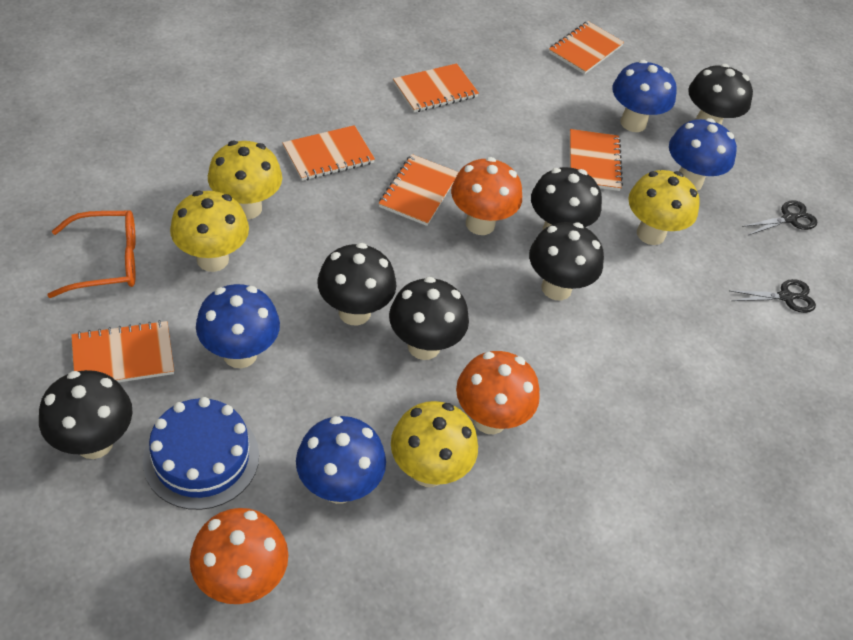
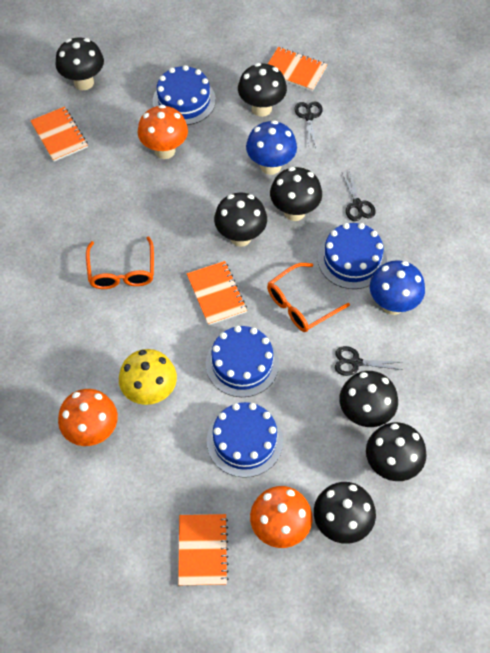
black mushroom: [39,370,133,459] [317,243,396,326] [389,277,469,360] [529,222,604,300] [531,167,602,231] [688,64,753,125] = 6 -> [55,38,104,90] [214,193,267,247] [238,63,287,117] [270,167,322,221] [314,482,376,544] [339,371,398,427] [366,422,427,481] = 7
black scissors: [730,279,816,313] [742,200,817,235] = 2 -> [294,102,323,148] [335,346,403,376] [342,172,376,221] = 3
blue cake: [143,397,259,510] = 1 -> [153,65,216,125] [206,326,279,397] [207,402,283,478] [318,223,387,289] = 4
blue mushroom: [196,284,280,368] [296,416,386,504] [613,60,677,132] [669,118,737,191] = 4 -> [246,120,297,175] [370,260,425,315] = 2
orange glasses: [47,210,136,298] = 1 -> [86,236,154,289] [267,263,350,332] = 2
orange notebook: [71,320,174,383] [283,125,375,181] [379,154,459,226] [393,63,479,112] [549,21,624,74] [570,129,623,191] = 6 -> [30,106,88,162] [178,514,229,586] [187,261,247,325] [268,47,327,91] = 4
yellow mushroom: [170,190,249,272] [208,141,282,219] [391,401,478,487] [628,170,700,245] = 4 -> [119,349,177,405] = 1

